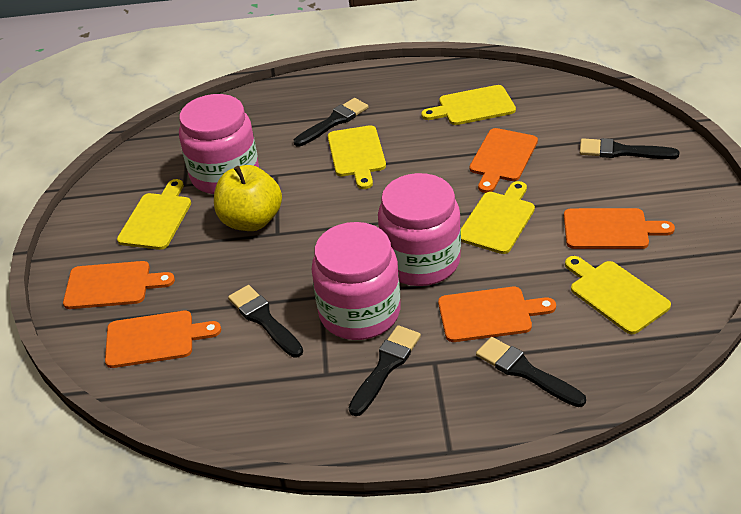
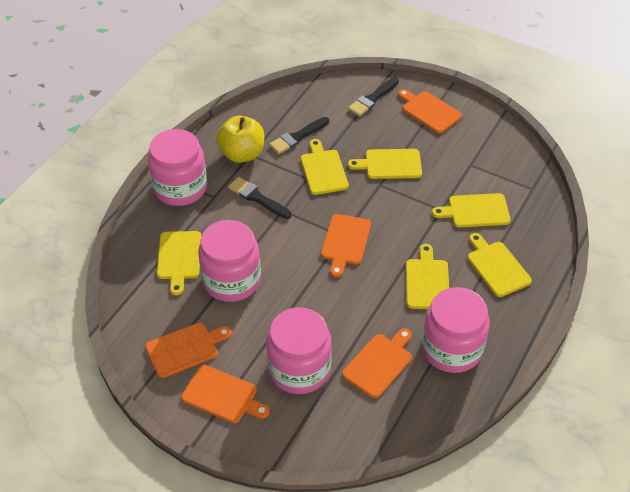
black brush: [228,285,303,357] [294,98,368,146] [349,325,421,416] [476,337,586,407] [580,138,679,159] = 5 -> [228,177,291,219] [269,117,329,154] [348,77,399,116] = 3
pink jar: [179,94,259,194] [312,222,401,340] [378,173,461,286] = 3 -> [148,129,207,206] [198,220,261,302] [266,307,332,394] [421,287,490,373] = 4
yellow cutting board: [117,179,191,250] [328,125,386,189] [421,85,516,125] [461,181,535,254] [565,256,671,334] = 5 -> [157,231,201,295] [301,139,349,195] [348,149,422,179] [406,244,449,309] [432,193,511,227] [468,233,532,297] = 6

